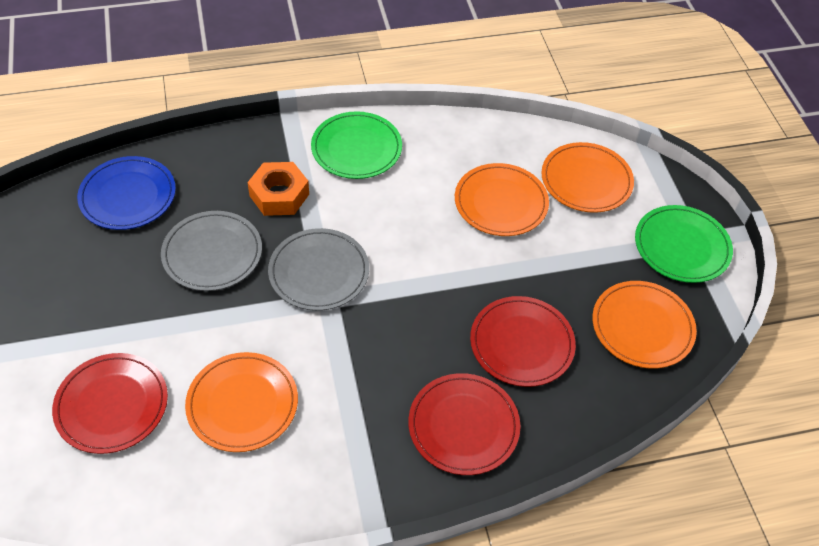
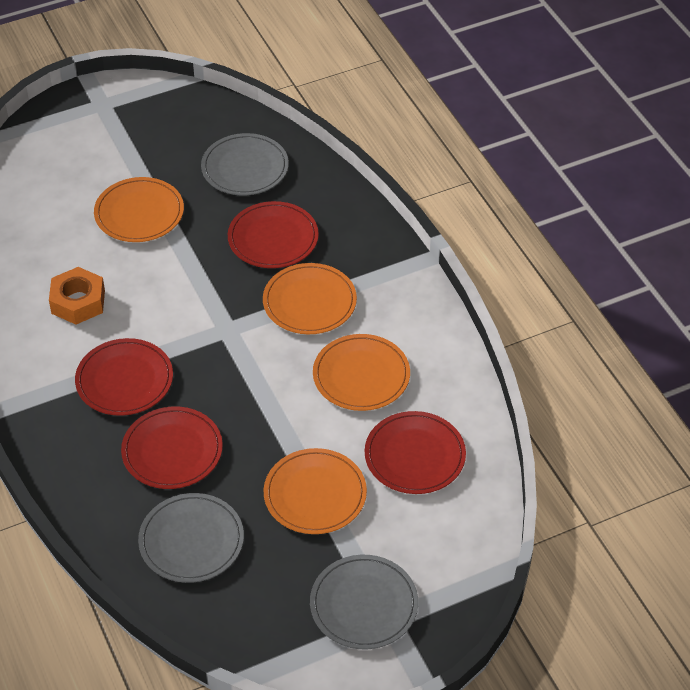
blue plate: [77,156,176,230] = 1 -> none = 0
green plate: [311,111,402,179] [635,205,733,283] = 2 -> none = 0
grey plate: [161,211,262,291] [268,228,369,311] = 2 -> [138,493,244,583] [201,133,289,195] [310,555,418,649] = 3
red plate: [52,353,168,454] [408,373,521,475] [470,296,576,387] = 3 -> [75,338,173,416] [121,407,223,489] [228,201,319,268] [365,411,466,494] = 4

